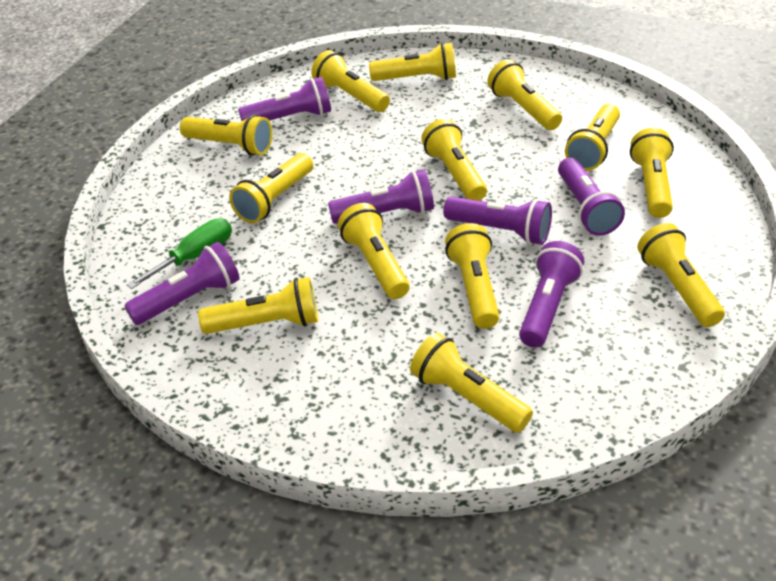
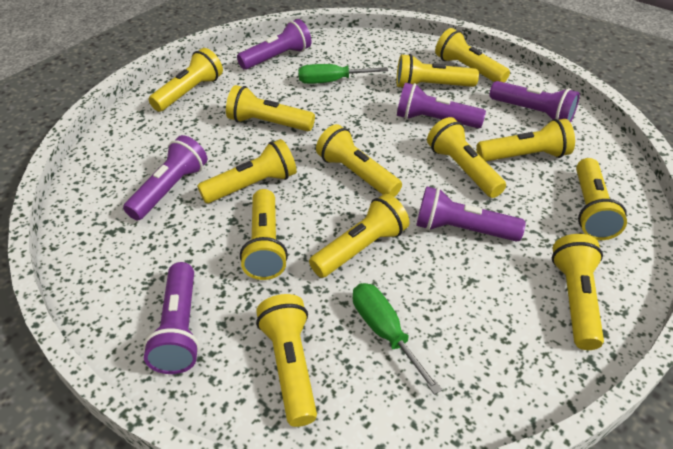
green screwdriver: [127,218,232,289] = 1 -> [298,64,388,84] [353,283,442,395] = 2

